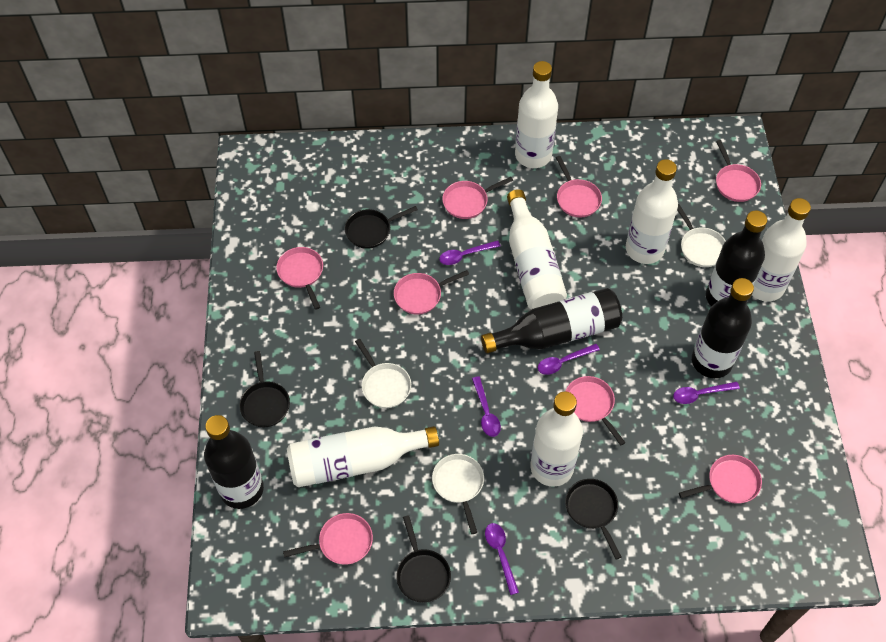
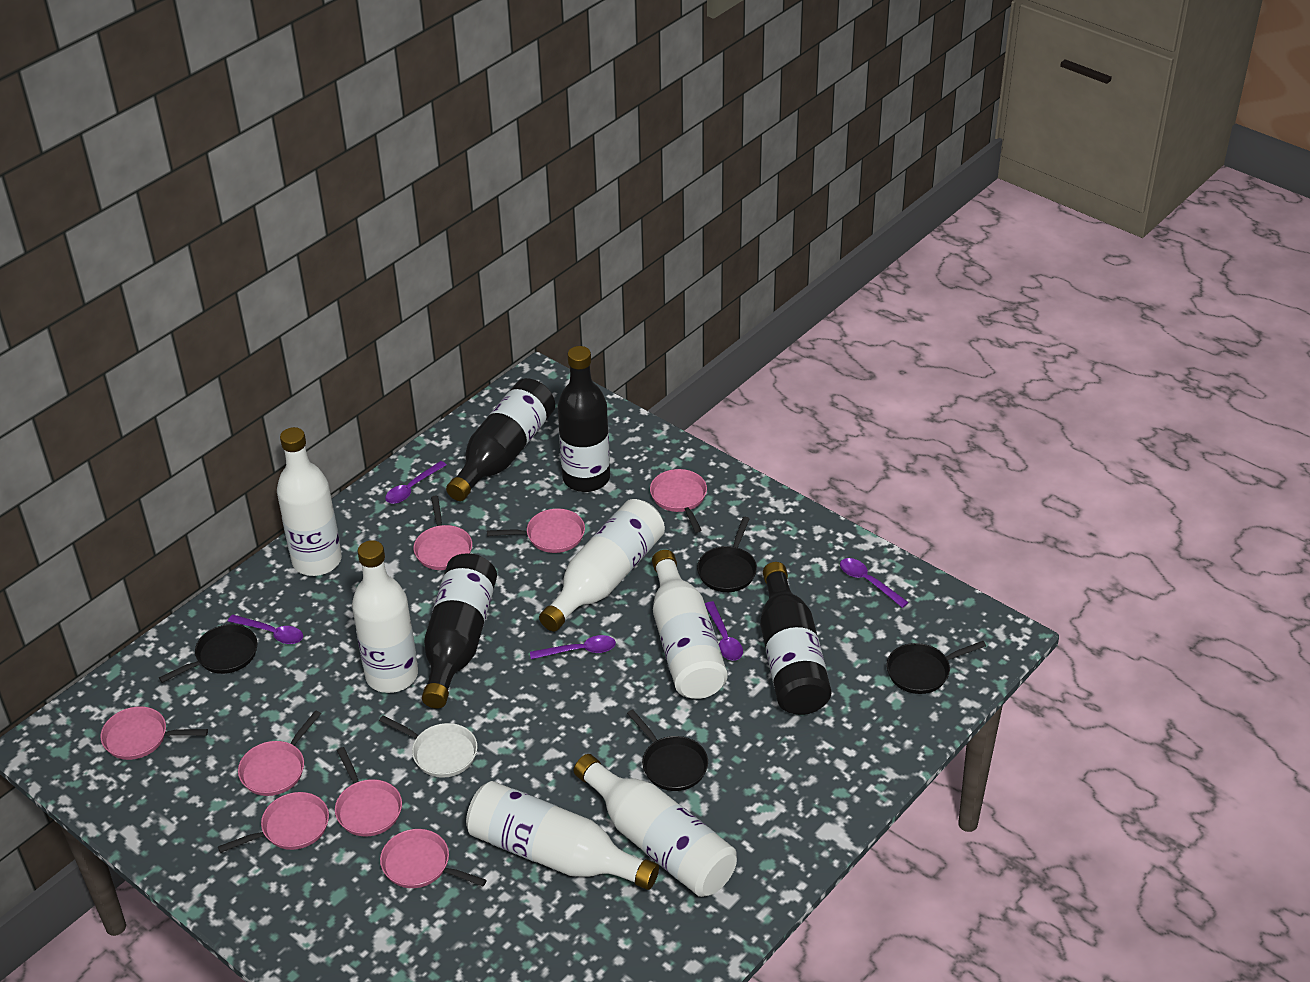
white pan: [355,339,411,408] [432,454,484,534] [677,204,726,267] = 3 -> [379,715,477,778] = 1

